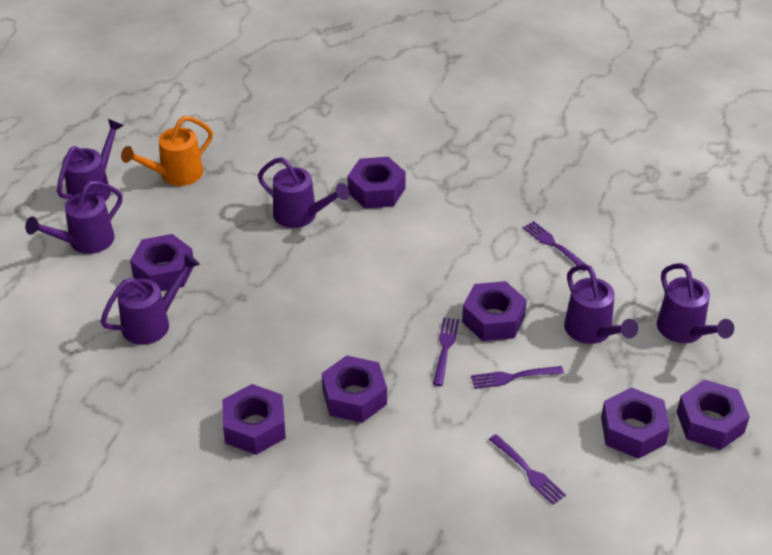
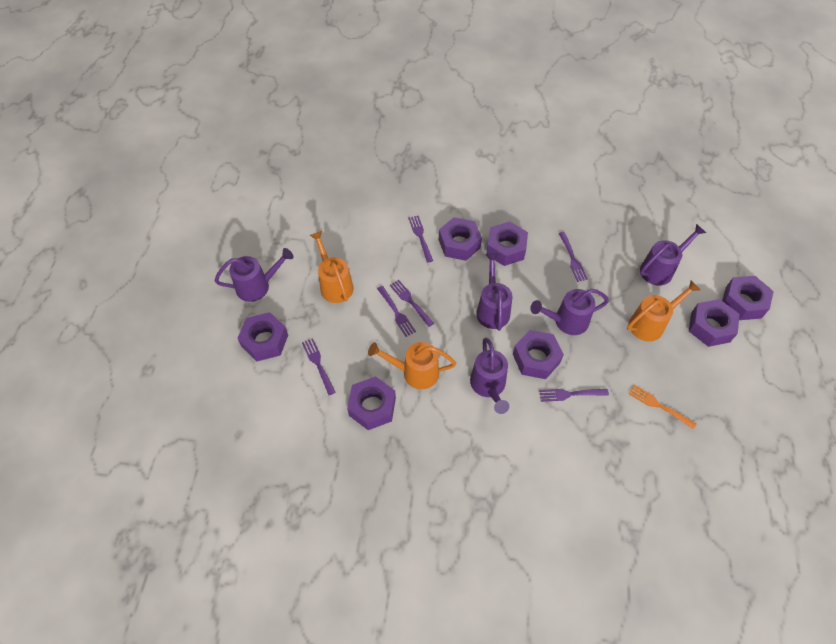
orange fork: none = 0 -> [628,385,696,429] = 1
orange watering can: [121,116,213,186] = 1 -> [310,231,354,303] [368,342,456,389] [627,280,700,342] = 3
purple fork: [433,317,459,386] [471,366,564,389] [489,434,566,505] [523,221,586,272] = 4 -> [302,338,336,395] [377,286,416,337] [390,280,434,327] [408,216,433,263] [539,389,609,402] [559,232,588,282] = 6
purple watering can: [25,181,122,254] [57,119,124,201] [101,253,200,345] [258,157,349,228] [564,264,638,344] [657,263,734,343] = 6 -> [214,248,293,302] [470,338,509,414] [476,253,512,331] [530,289,609,335] [640,224,706,286] = 5

